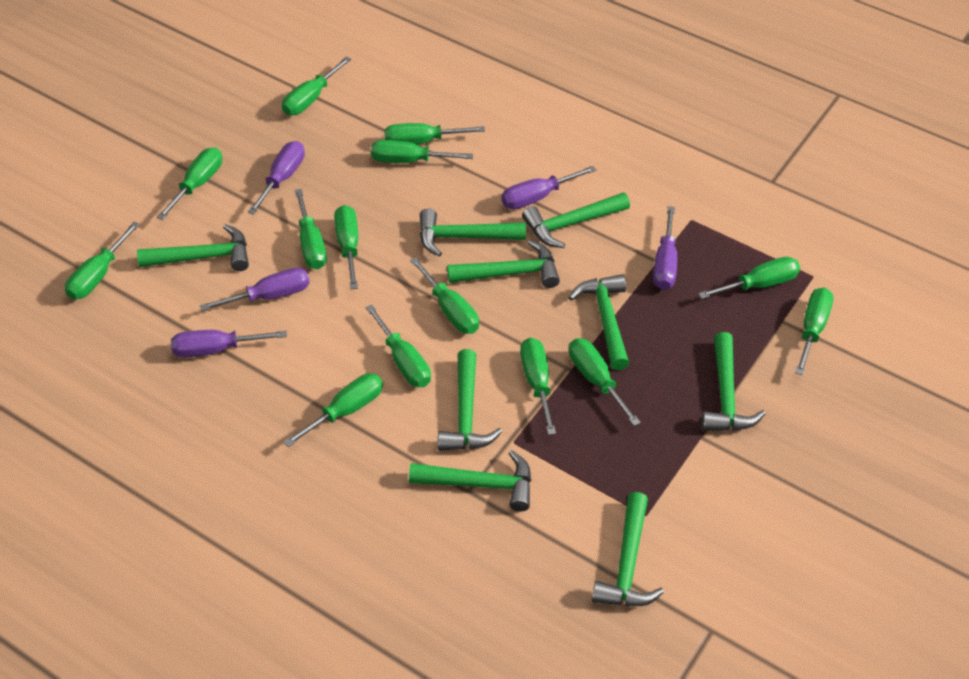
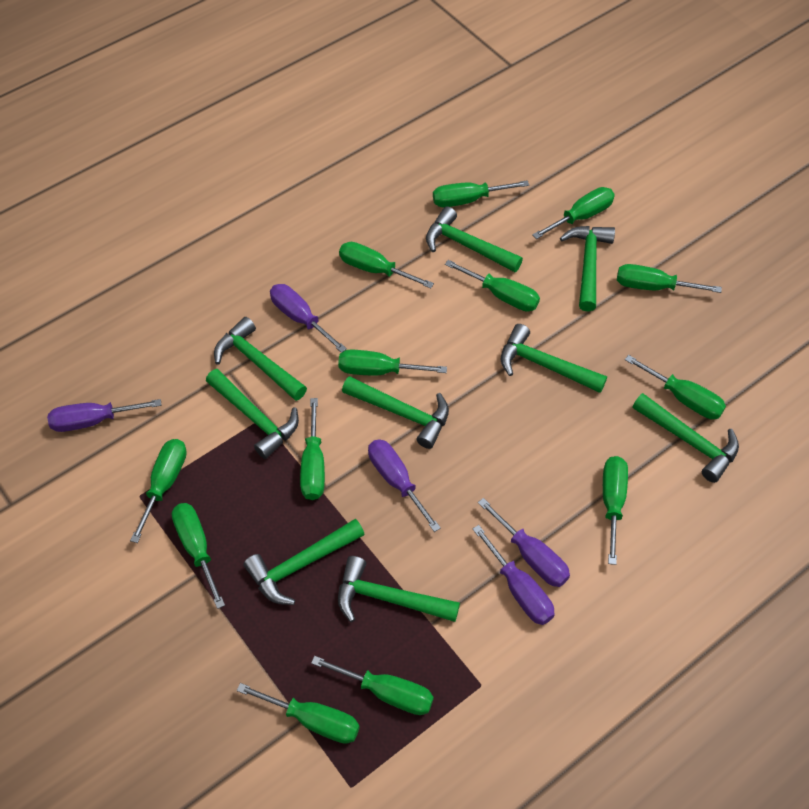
green screwdriver: [65,222,140,299] [157,148,222,220] [282,57,351,115] [284,373,383,447] [295,189,327,269] [334,205,358,289] [366,305,431,387] [371,140,473,163] [384,123,485,145] [410,257,479,334] [520,338,556,435] [569,338,641,426] [698,257,800,299] [795,288,834,375] = 14 -> [130,439,187,543] [172,503,225,609] [237,683,360,744] [300,398,325,500] [311,656,434,715] [338,349,447,376] [339,242,434,288] [433,180,529,207] [445,260,540,312] [532,187,615,239] [603,456,628,565] [617,264,722,293] [625,355,726,419] = 13

